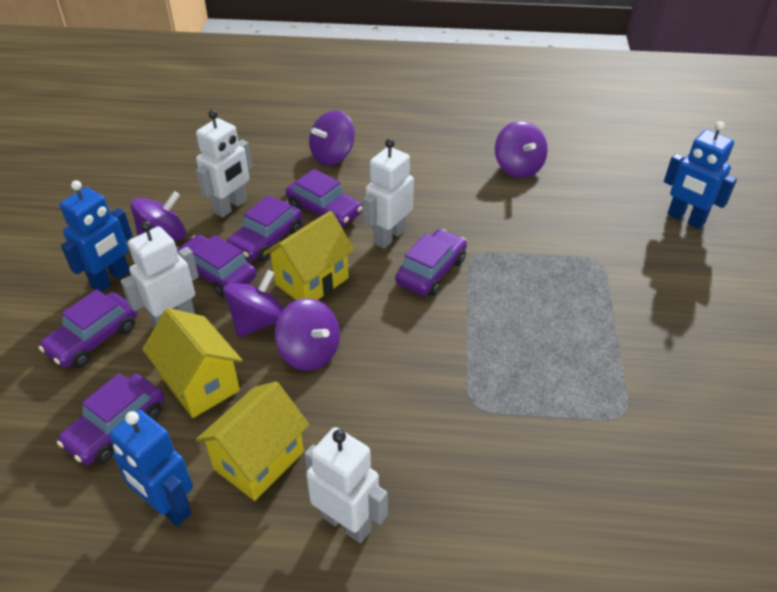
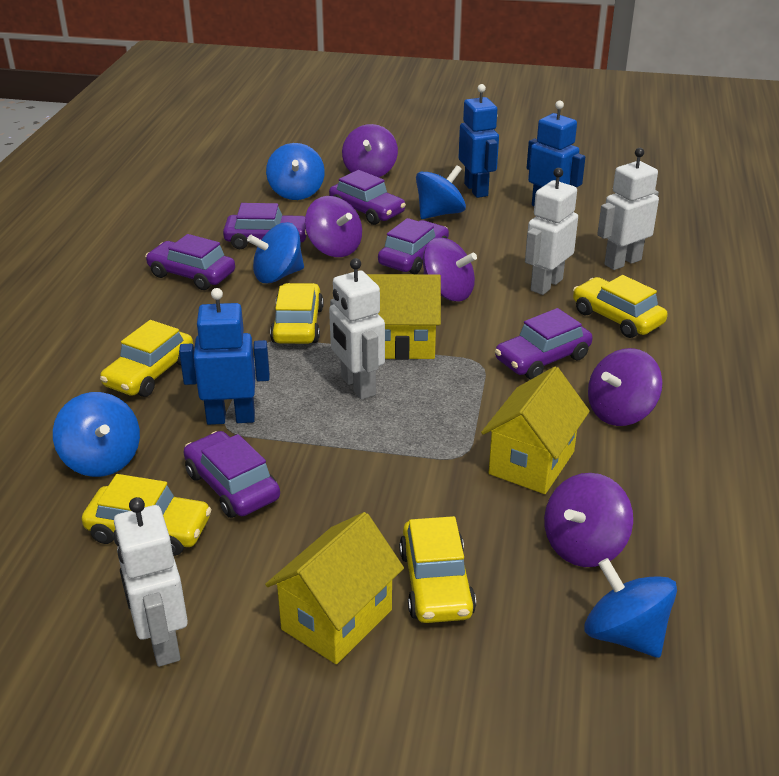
blue spinning top: none = 0 -> [53,392,140,477] [247,222,304,283] [266,143,325,200] [416,165,466,219] [584,558,677,658] = 5
yellow car: none = 0 -> [82,474,212,556] [100,320,193,397] [270,283,324,344] [399,516,476,623] [573,275,668,338] = 5

